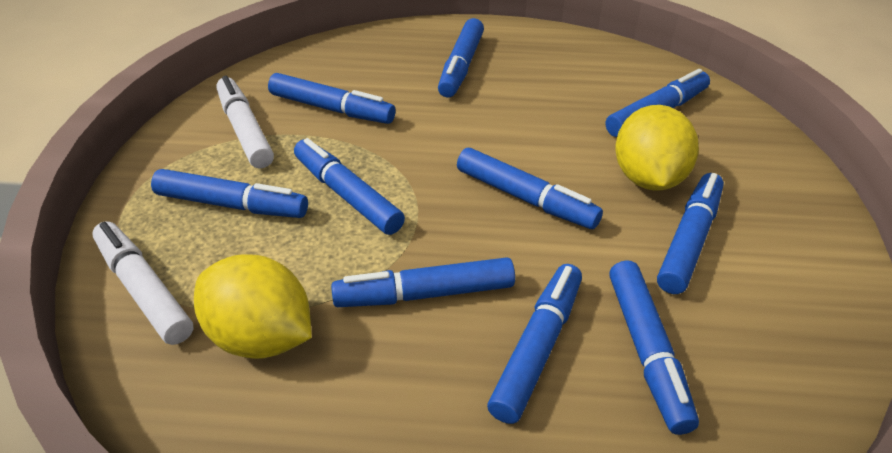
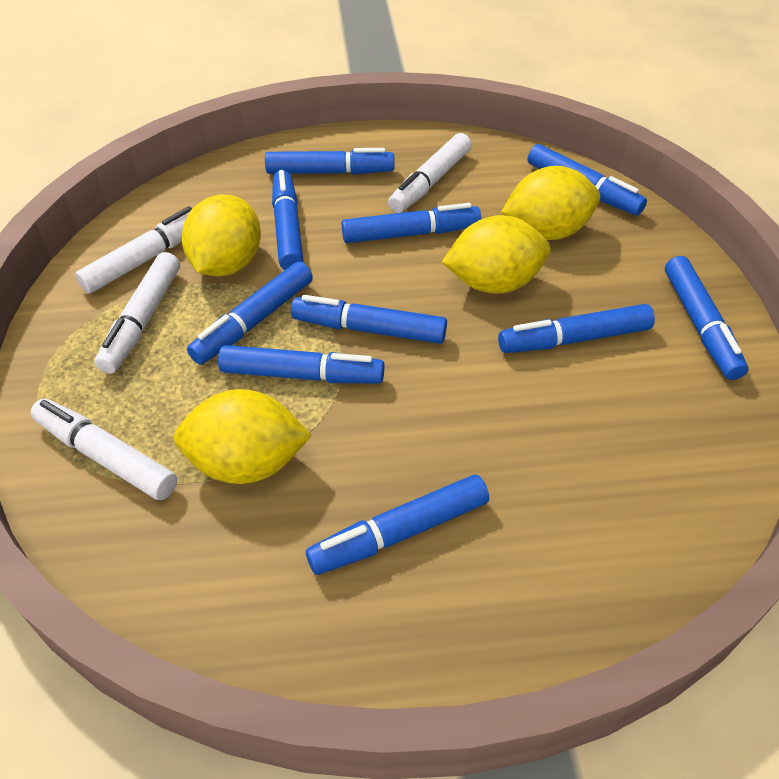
white marker: [92,221,194,345] [216,76,274,169] = 2 -> [31,399,177,500] [75,206,193,293] [94,252,180,374] [388,133,471,213] = 4
yellow lemon: [194,254,312,359] [615,105,699,191] = 2 -> [174,389,312,484] [182,194,261,277] [442,215,550,294] [501,166,600,240] = 4

